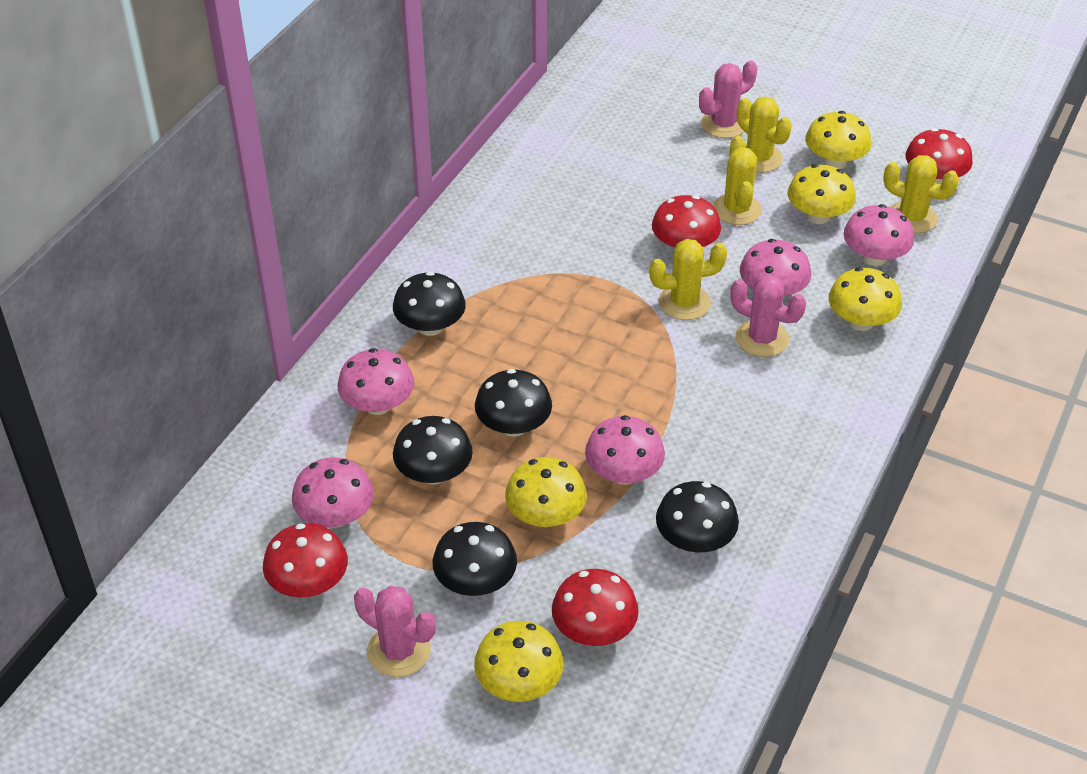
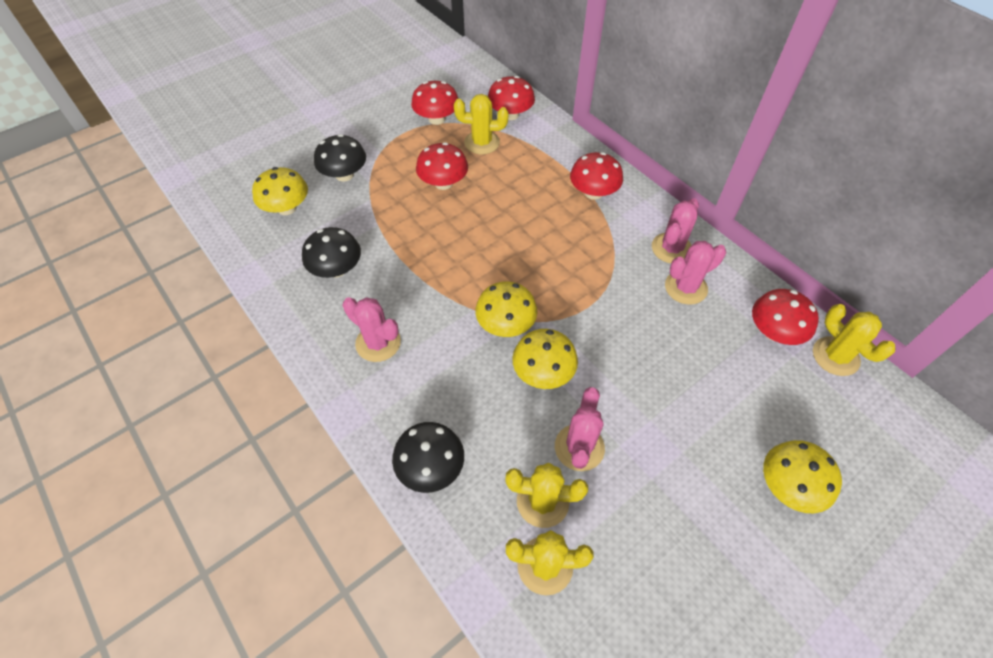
black mushroom: [393,271,466,336] [393,416,473,485] [433,522,517,596] [475,369,552,437] [656,481,739,552] = 5 -> [302,227,361,278] [314,134,366,182] [392,422,464,493] = 3
pink cactus: [354,586,436,677] [699,61,757,138] [730,274,806,357] = 3 -> [343,297,401,362] [555,387,605,471] [652,198,699,263] [665,241,726,305] = 4
pink mushroom: [292,457,374,528] [337,348,414,415] [585,415,665,485] [740,239,811,298] [844,204,914,266] = 5 -> none = 0
red mushroom: [263,523,348,598] [552,569,639,646] [652,195,721,252] [906,128,973,184] = 4 -> [411,81,459,125] [416,142,468,190] [488,76,535,120] [570,152,623,200] [752,289,819,345] = 5
yellow mushroom: [474,621,564,702] [505,457,587,527] [788,164,856,224] [806,111,871,169] [829,267,902,331] = 5 -> [252,167,308,215] [475,282,537,337] [512,329,578,389] [763,440,842,513] = 4

